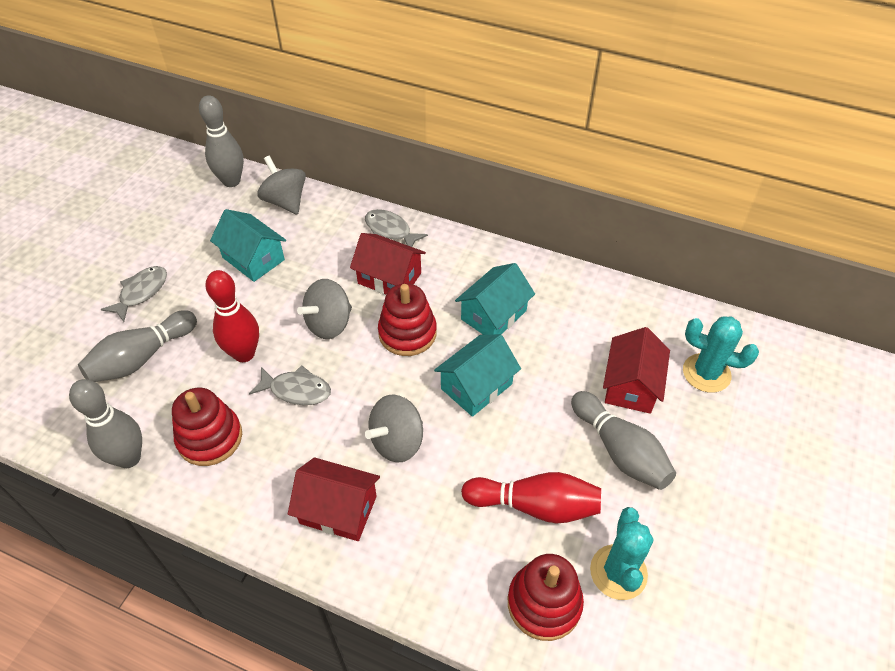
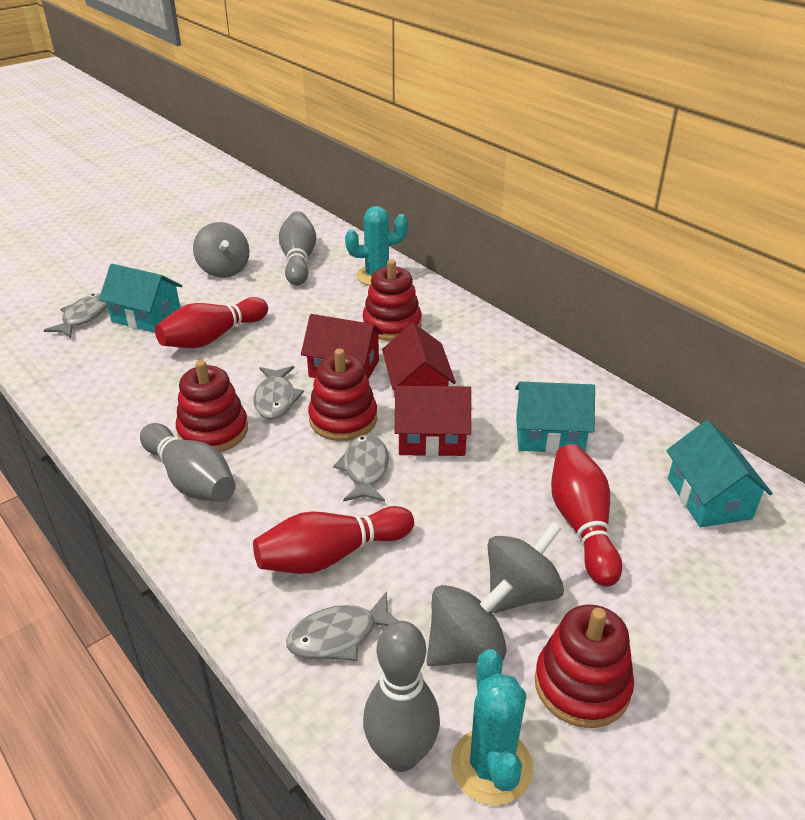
grey bowling pin: [69,379,142,468] [78,310,197,382] [199,95,244,187] [571,391,676,490] = 4 -> [140,423,236,502] [279,211,316,286] [363,621,440,772] = 3
grey fish: [101,266,167,322] [249,365,331,405] [365,209,428,247] = 3 -> [44,294,107,338] [253,366,304,419] [286,591,398,661] [333,434,389,502] = 4
red bowling pin: [205,270,259,362] [461,472,601,523] = 2 -> [155,297,268,348] [253,506,414,574] [551,444,622,587] = 3
red stacking toy: [172,388,242,466] [378,283,437,356] [508,554,584,641] = 3 -> [176,360,248,452] [308,349,377,441] [362,259,422,341] [535,604,634,728] = 4

